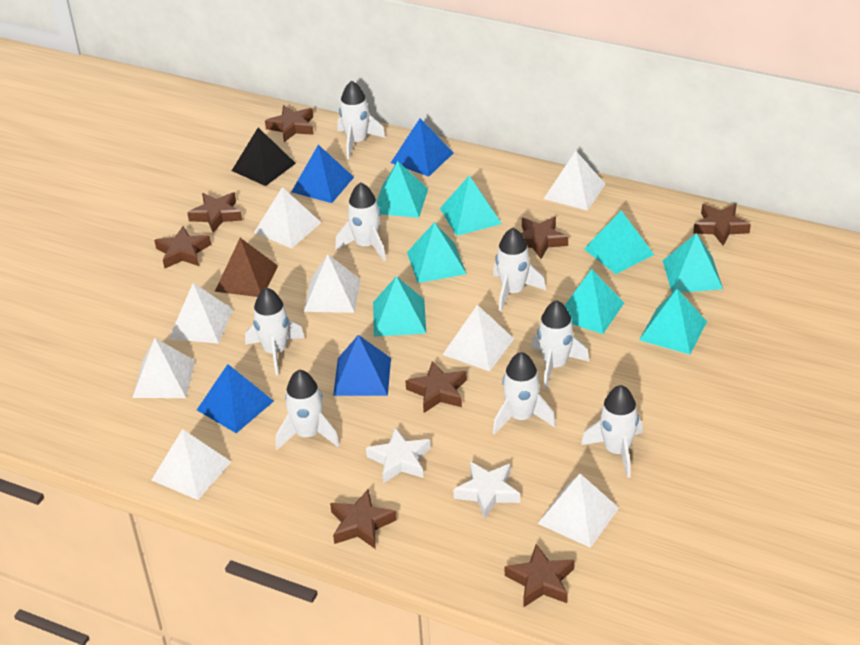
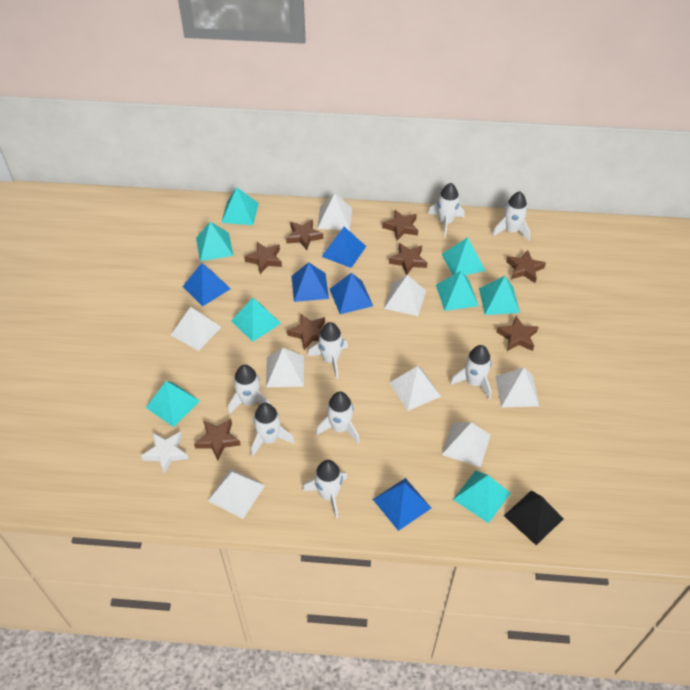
blue pyramid: [197,364,274,433] [291,145,354,203] [333,335,391,396] [391,118,453,177] = 4 -> [183,263,231,306] [291,262,329,302] [322,227,366,268] [330,273,373,314] [373,478,431,531] = 5
brown pyramid: [215,238,278,297] = 1 -> none = 0
white star: [366,427,431,483] [453,461,520,519] = 2 -> [141,431,188,474] = 1

